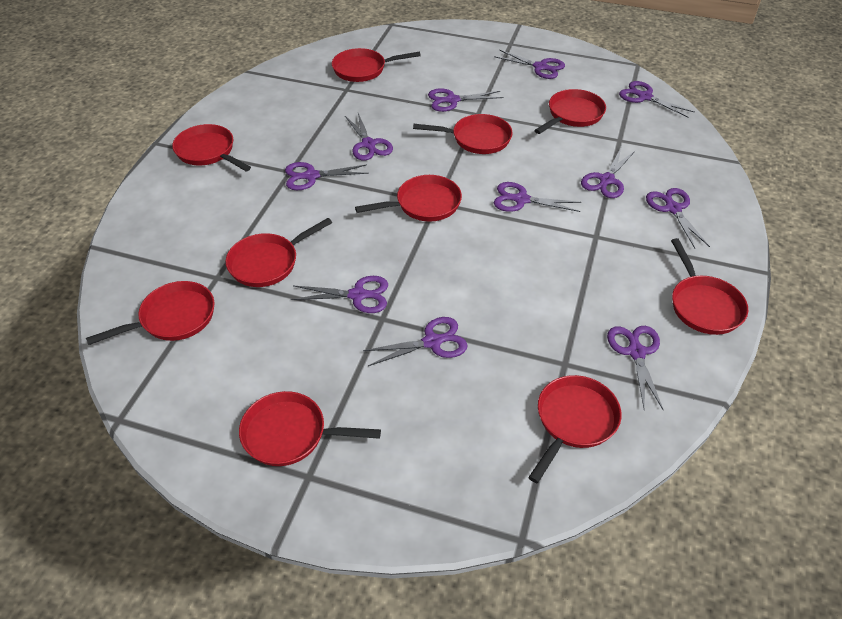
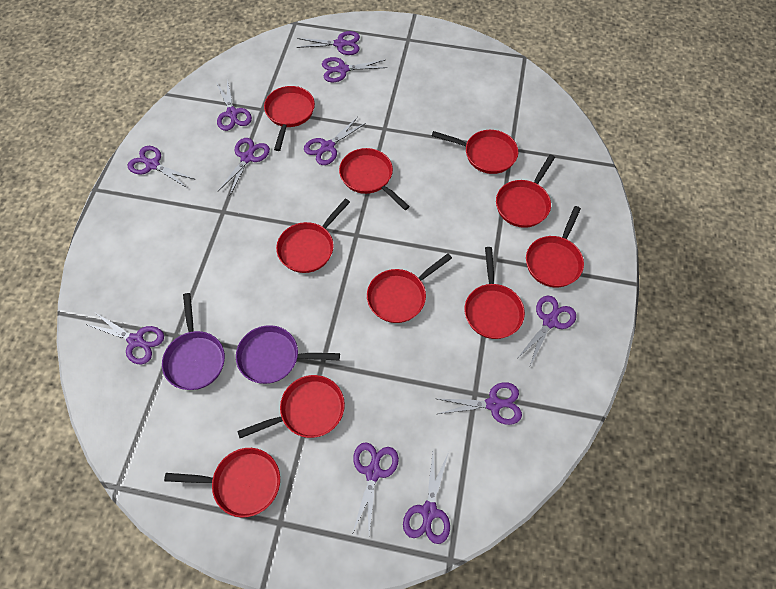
purple pan: none = 0 -> [162,293,225,390] [236,325,340,384] = 2

